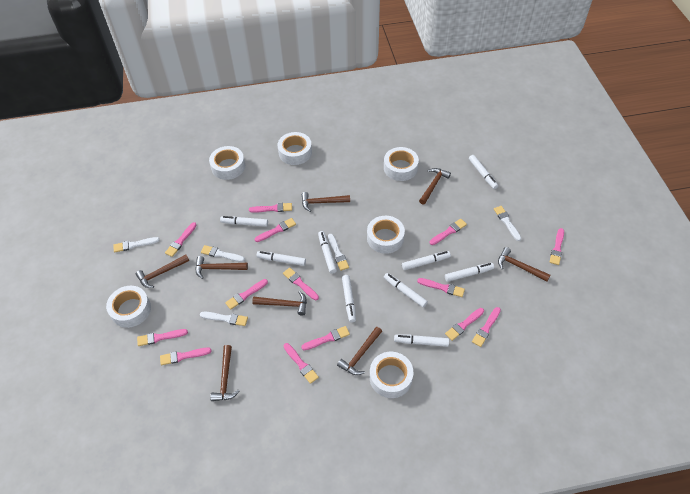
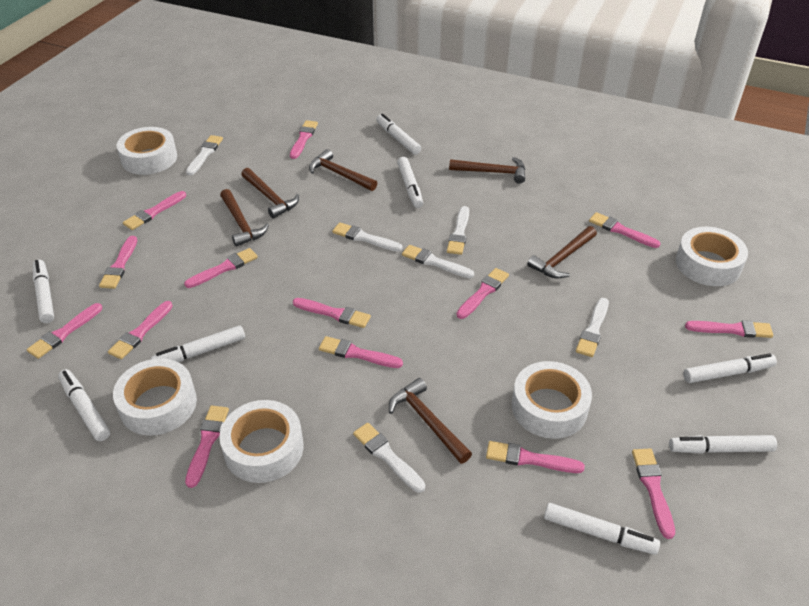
brown hammer: [136,254,189,288] [196,256,248,279] [210,345,239,401] [252,291,307,316] [301,192,350,212] [337,327,382,375] [419,168,451,204] [498,247,550,281] = 8 -> [220,189,269,247] [241,168,299,218] [309,149,377,191] [389,378,472,464] [449,157,525,184] [527,226,597,278] = 6
white brush: [113,237,160,252] [200,312,248,326] [201,245,245,262] [328,234,349,271] [494,206,521,241] = 5 -> [186,135,223,175] [332,222,403,252] [353,423,425,493] [402,245,474,278] [447,206,469,255] [576,298,609,357] = 6
white marker: [220,216,268,227] [257,251,306,266] [318,231,337,274] [342,275,356,323] [384,273,428,308] [394,335,449,347] [402,251,451,270] [445,263,494,282] [469,155,498,189] = 9 -> [33,260,54,323] [58,369,110,441] [151,325,245,362] [376,114,421,155] [397,157,423,208] [544,503,660,555] [669,435,777,454] [683,353,777,383] = 8
white tape: [106,286,151,328] [209,146,245,180] [278,132,312,165] [367,216,405,254] [370,352,413,398] [384,147,419,181] = 6 -> [113,358,197,436] [117,127,177,175] [219,400,303,483] [512,361,592,439] [676,227,748,286] = 5

